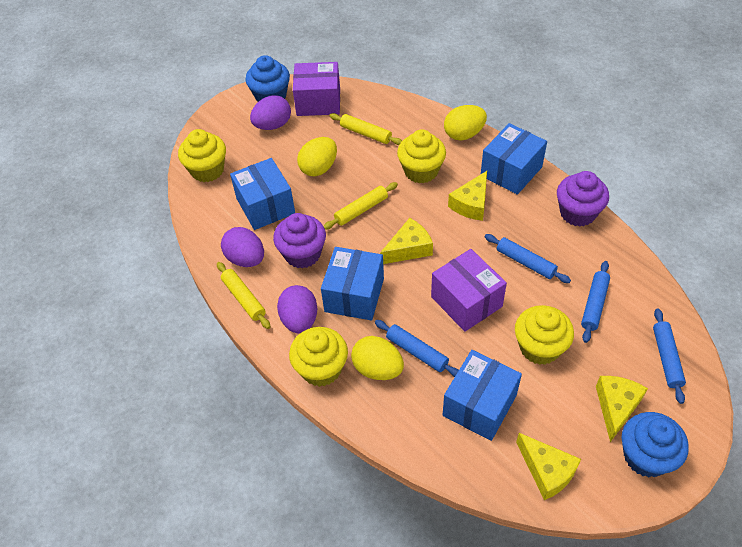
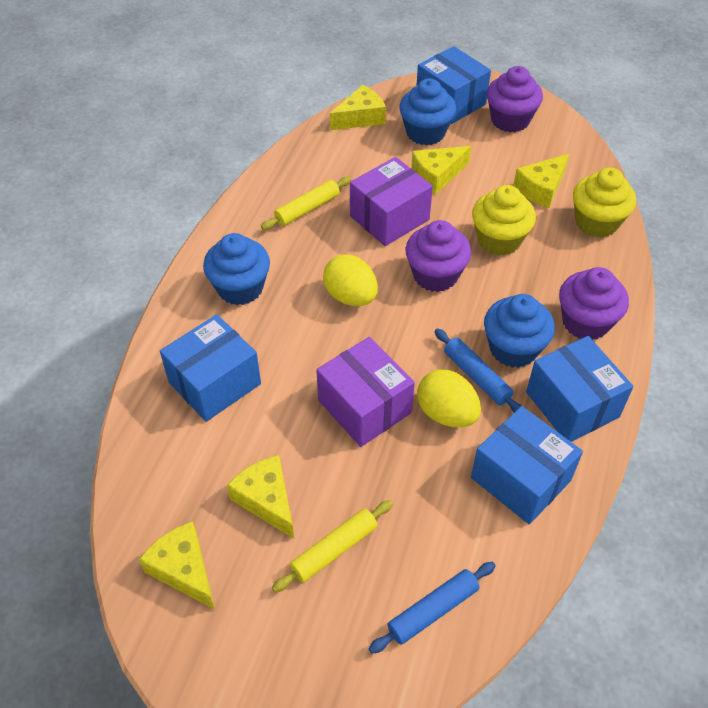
blue cupcake: [245,55,290,102] [622,412,689,477] = 2 -> [203,233,270,305] [399,78,456,145] [484,294,555,368] = 3
blue rolling pin: [375,320,459,377] [485,234,571,283] [581,261,610,343] [653,308,686,404] = 4 -> [369,562,496,654] [435,328,522,412] = 2
purple cupcake: [273,213,326,268] [557,171,609,227] = 2 -> [405,220,471,292] [487,66,543,132] [559,267,629,340] = 3
purple egg: [221,227,264,267] [250,95,291,130] [277,285,317,333] = 3 -> none = 0
yellow cheese: [380,218,433,264] [448,171,487,221] [516,433,581,500] [596,376,648,442] = 4 -> [139,521,215,609] [227,455,294,539] [330,85,386,130] [411,146,471,195] [513,154,569,208] = 5
yellow cupcake: [178,129,226,182] [289,327,348,387] [397,129,446,184] [515,305,574,365] = 4 -> [472,185,536,256] [573,167,636,238] = 2
yellow egg: [297,137,337,176] [351,336,404,380] [444,105,487,140] = 3 -> [323,254,378,306] [417,370,481,427] = 2
yellow rolling pin: [217,262,270,329] [323,182,398,230] [329,113,402,145] = 3 -> [261,177,351,230] [272,500,393,592] = 2

